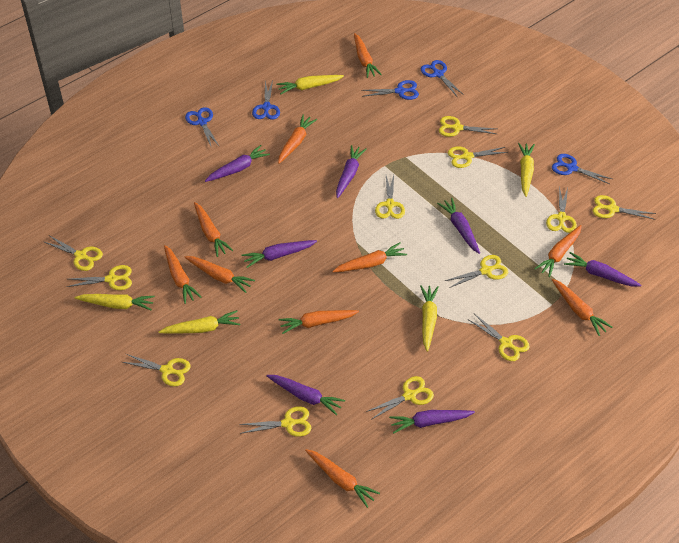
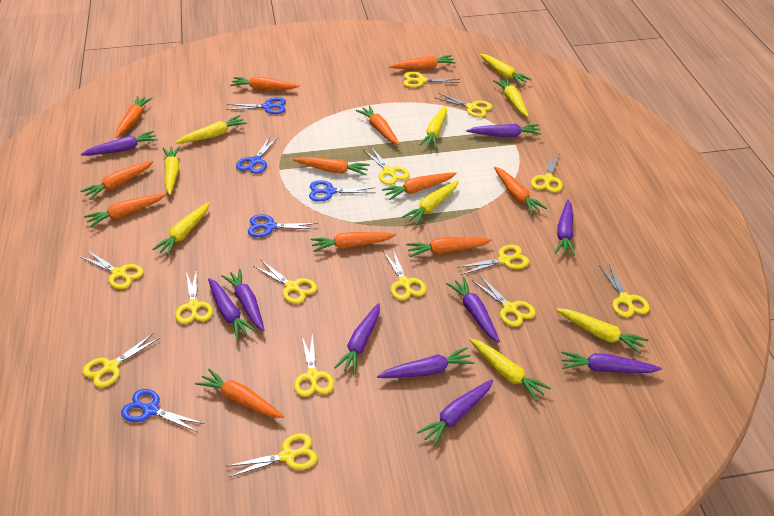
orange carrot: [164,245,201,304] [185,256,255,293] [194,202,233,257] [278,115,317,164] [279,310,359,334] [305,449,380,508] [332,242,407,272] [354,33,382,78] [534,225,582,277] [552,279,612,336] = 10 -> [81,161,154,200] [84,194,166,228] [116,96,152,138] [195,369,284,418] [230,76,300,90] [293,157,370,176] [311,232,396,252] [356,105,400,145] [382,173,457,200] [389,55,456,69] [406,237,492,257] [494,167,547,214] = 12
purple carrot: [205,145,270,182] [241,240,317,268] [266,375,345,415] [336,145,367,198] [389,410,475,434] [437,198,480,254] [564,252,641,287] = 7 -> [81,131,158,155] [208,278,257,340] [221,269,265,331] [334,303,380,374] [377,347,475,378] [417,379,493,447] [447,277,500,343] [466,124,541,137] [555,200,575,256] [561,351,662,373] = 10
yellow carrot: [75,294,155,310] [159,310,240,334] [277,75,344,94] [420,285,438,352] [518,143,535,197] = 5 -> [152,202,209,256] [163,146,180,195] [175,115,247,144] [402,180,459,225] [419,105,447,148] [469,338,551,401] [480,54,532,85] [493,78,529,117] [556,308,648,354] = 9
yellow scissors: [44,236,103,271] [66,265,132,290] [122,354,191,386] [239,406,311,437] [366,376,434,420] [375,175,405,219] [439,116,496,137] [445,255,508,288] [448,146,508,168] [468,314,530,361] [546,186,577,233] [593,195,656,220] = 12 -> [81,250,143,289] [82,333,160,388] [175,271,213,324] [226,433,317,477] [253,260,317,304] [294,333,334,397] [364,147,409,185] [383,250,426,300] [403,72,460,88] [434,93,492,117] [457,245,529,275] [472,276,536,327] [531,153,563,192] [599,264,650,317] = 14

